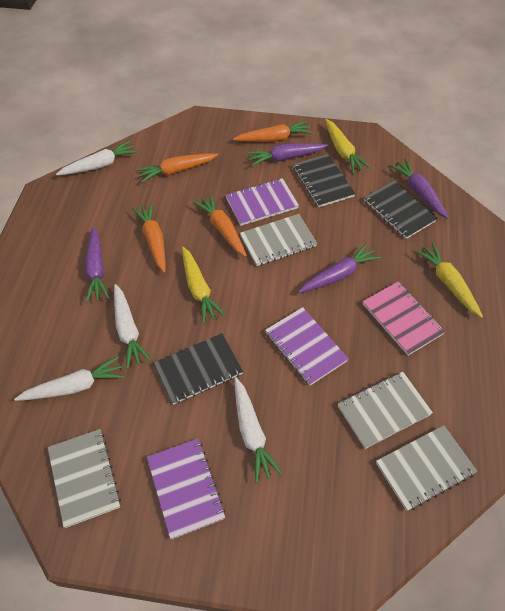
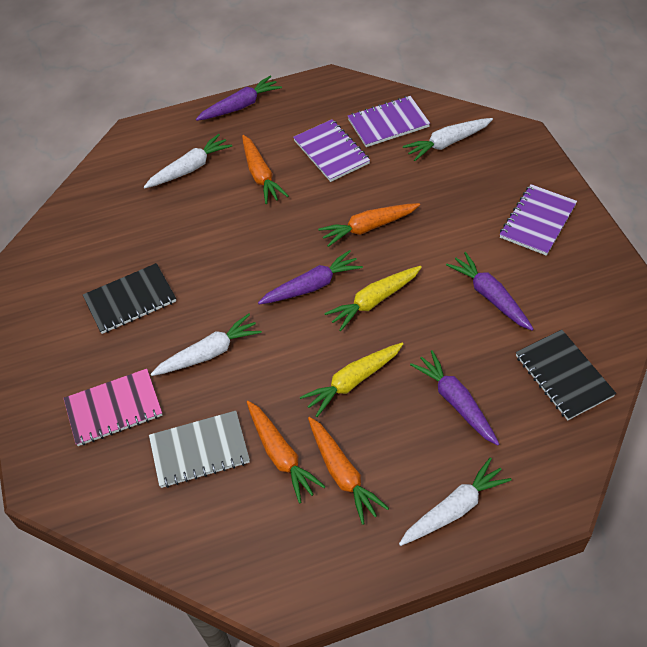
black notebook: [154,333,243,405] [293,154,355,207] [364,181,438,239] = 3 -> [83,263,176,334] [516,330,616,420] = 2
grey notebook: [48,429,121,528] [240,214,317,266] [338,372,433,449] [376,425,477,511] = 4 -> [149,411,250,488] = 1
yellow carrot: [182,247,226,324] [325,119,371,174] [415,243,483,318] = 3 -> [300,343,403,417] [324,266,422,331] = 2

